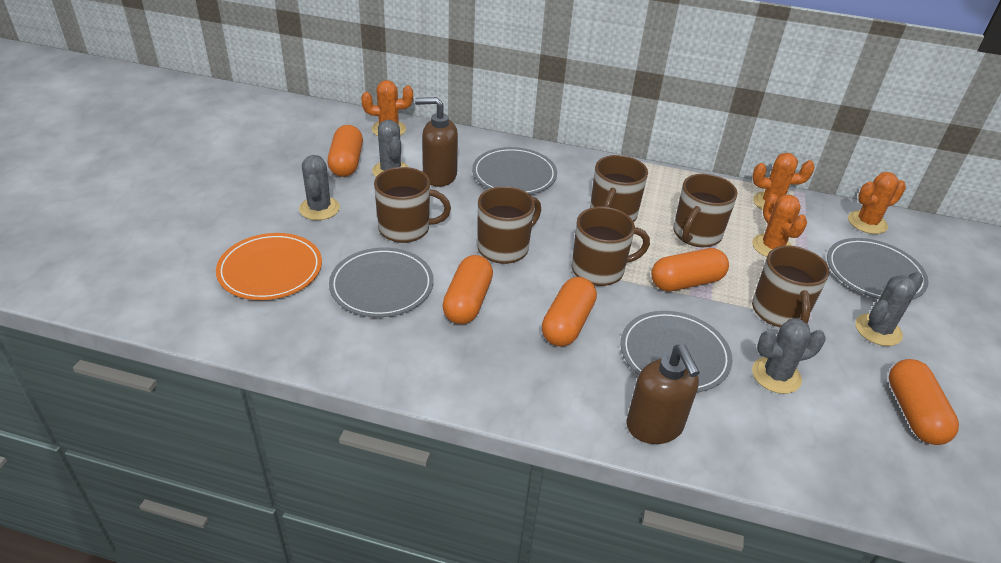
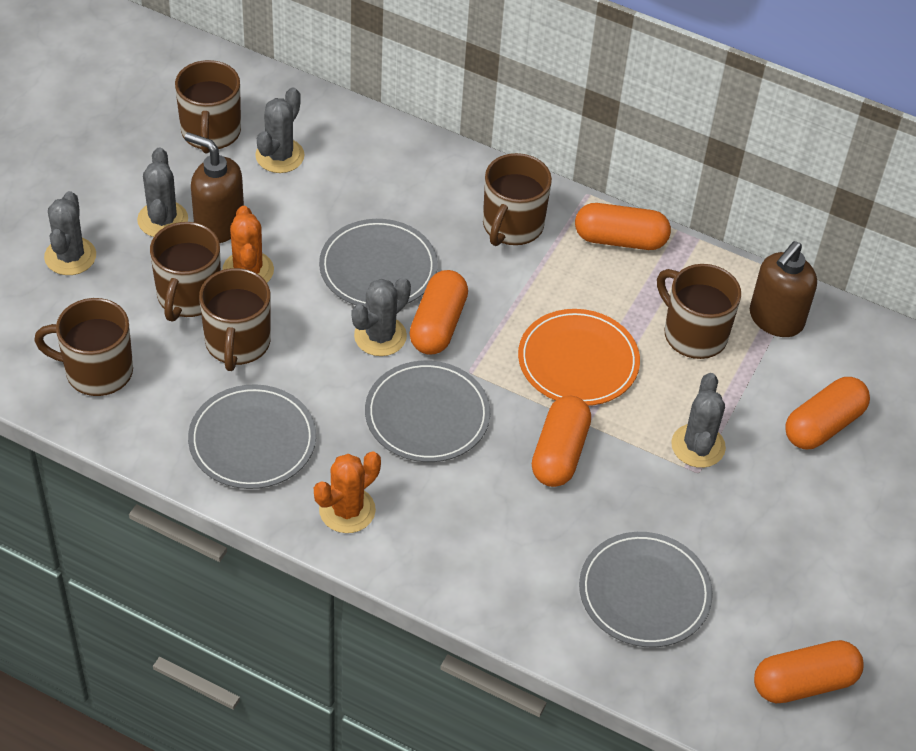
grey cactus: [299,155,340,220] [372,120,408,177] [752,319,825,394] [855,272,923,346] = 4 -> [44,191,96,275] [137,148,188,237] [255,87,305,173] [352,277,411,356] [671,373,726,468] = 5
orange cactus: [361,80,413,136] [752,153,815,210] [752,194,807,257] [848,172,906,234] = 4 -> [222,206,274,283] [314,451,381,533] = 2

